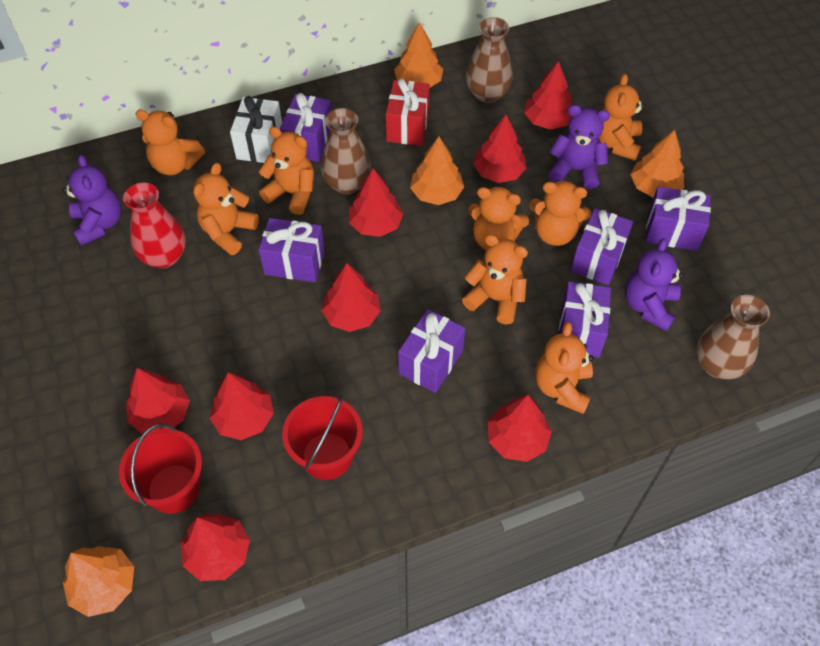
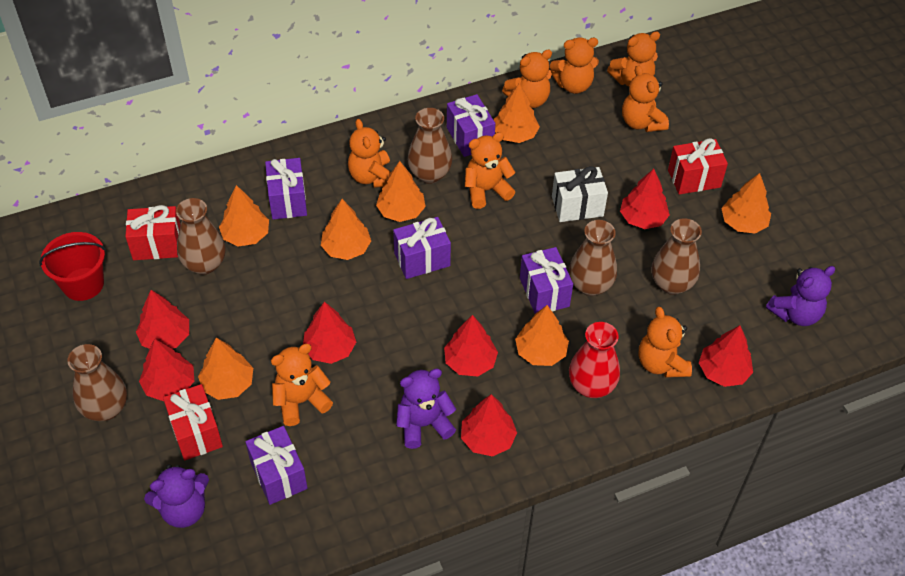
brown vase: [321,108,371,194] [466,17,513,103] [696,295,770,380] = 3 -> [67,344,127,421] [176,198,226,275] [407,108,452,184] [569,220,617,296] [651,218,702,295] = 5
orange tree: [63,546,134,617] [394,22,443,87] [410,136,464,205] [630,130,684,198] = 4 -> [198,338,253,400] [219,185,269,246] [321,199,371,260] [376,161,426,222] [494,83,540,143] [515,305,569,366] [721,173,771,234] = 7
purple gift: [258,218,325,282] [280,93,331,162] [398,309,465,393] [559,282,611,358] [571,208,633,285] [645,186,711,251] = 6 -> [245,426,308,505] [265,158,307,220] [393,217,451,279] [447,94,495,157] [520,247,573,314] = 5
red bucket: [119,424,202,514] [282,395,363,480] = 2 -> [39,232,106,301] = 1
red gift: [386,78,430,146] = 1 -> [125,205,181,260] [163,384,223,461] [668,138,728,195] = 3
red tree: [126,368,190,434] [181,514,250,581] [210,372,274,440] [321,263,381,332] [349,168,403,237] [473,115,526,183] [488,395,552,462] [524,61,572,130] = 8 -> [136,290,189,349] [139,339,194,401] [303,302,356,364] [444,315,498,376] [461,394,517,457] [620,169,670,229] [699,325,753,387] = 7

